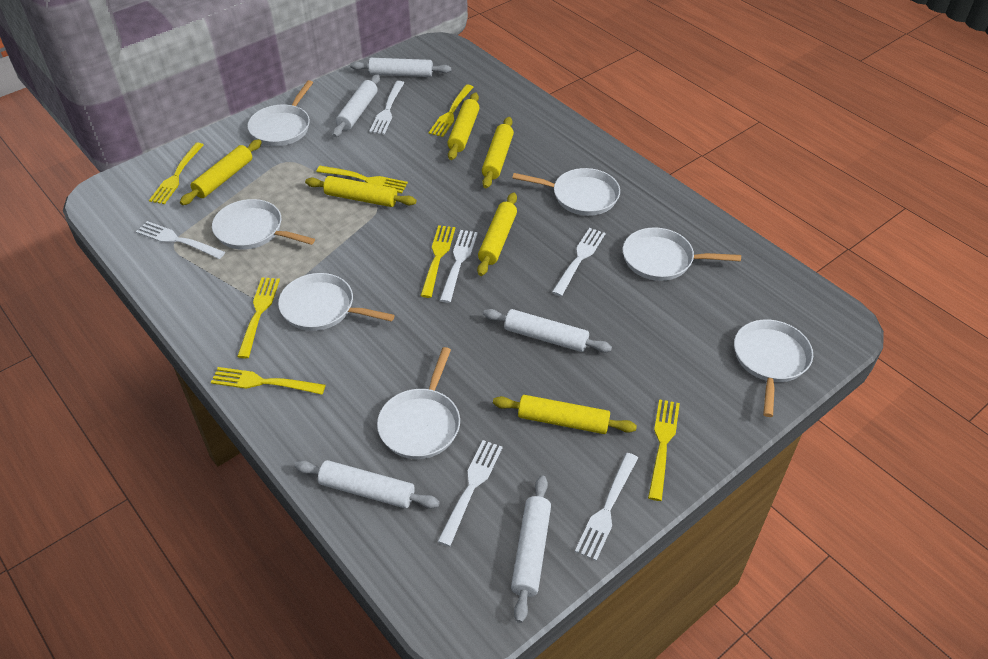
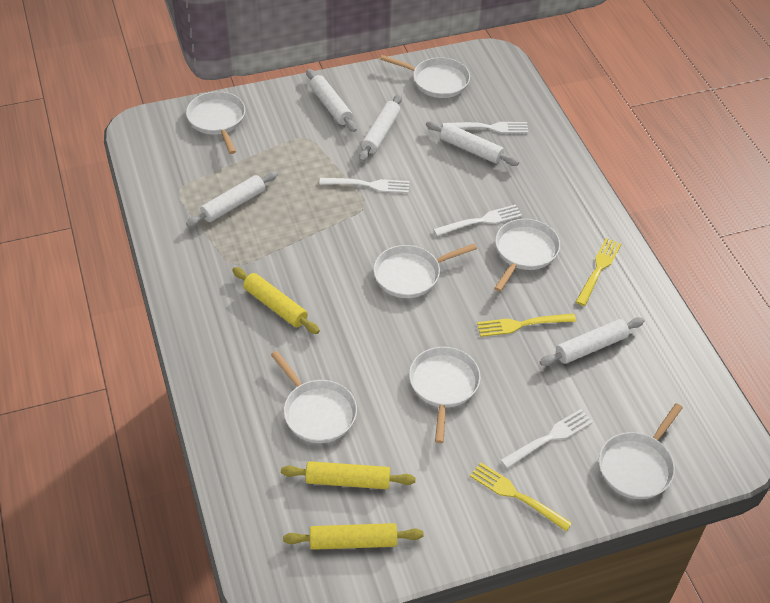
white fork: [136,221,225,259] [369,81,404,134] [437,440,503,547] [440,230,478,303] [552,228,605,296] [575,453,638,561] = 6 -> [320,178,409,193] [433,204,522,236] [443,122,528,133] [500,409,593,469] = 4
yellow fork: [149,143,204,204] [211,367,326,395] [237,277,280,358] [316,166,408,193] [421,225,455,298] [429,85,473,137] [648,399,680,501] = 7 -> [470,462,572,531] [477,313,576,337] [576,238,621,306] = 3
yellow rolling pin: [180,139,262,205] [305,176,416,207] [447,93,479,160] [477,193,517,276] [482,117,514,188] [493,395,637,434] = 6 -> [232,267,320,334] [281,461,416,489] [283,523,424,550] = 3

